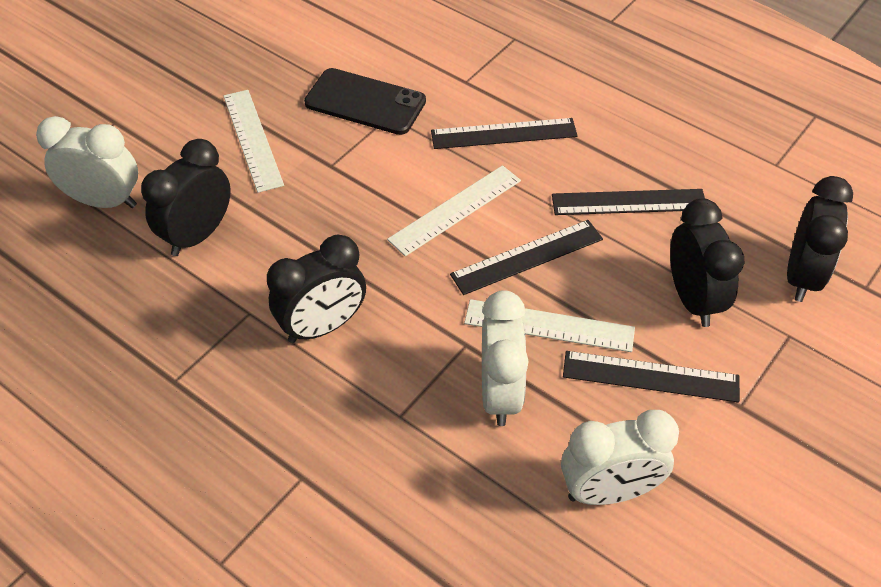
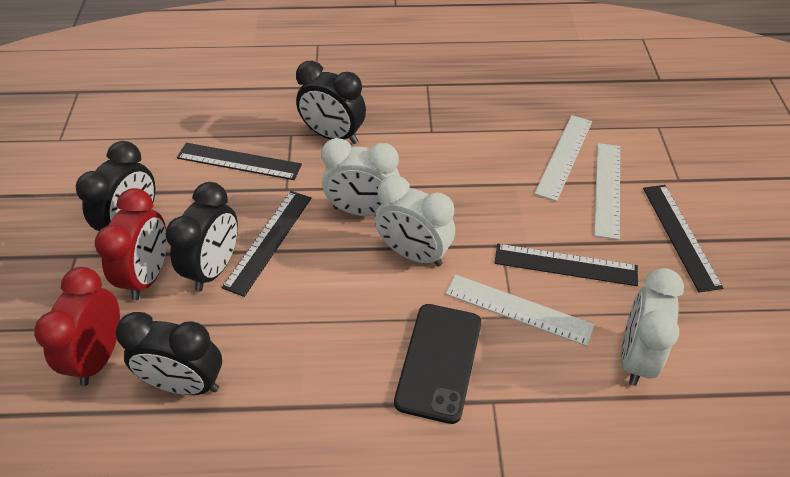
red clock: none = 0 -> [34,267,120,386] [95,188,167,300] = 2

